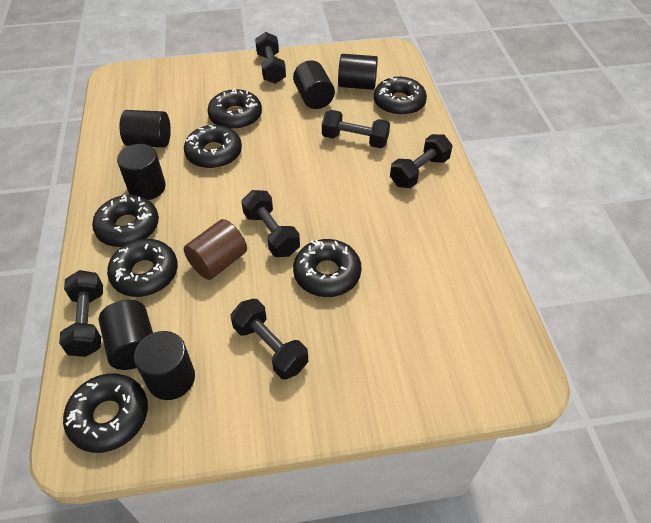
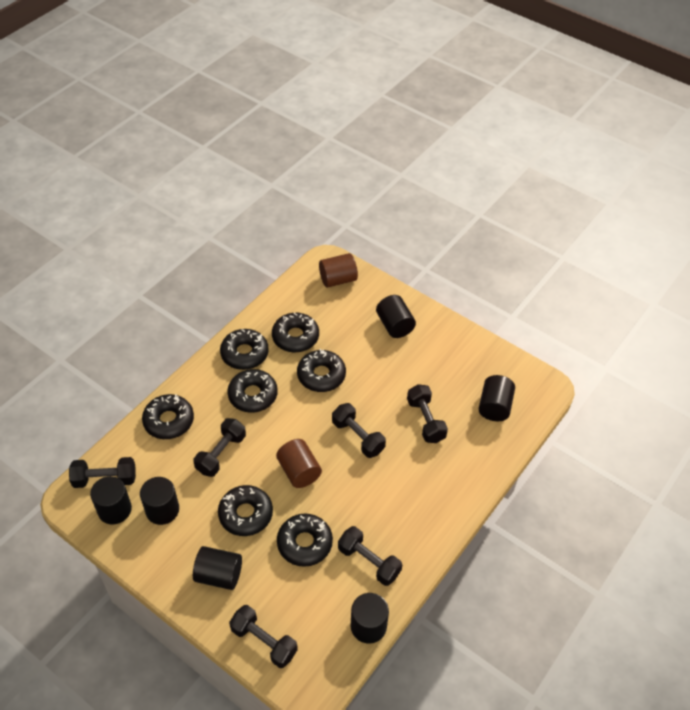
brown cylinder: [184,219,247,280] = 1 -> [276,439,322,488] [319,253,358,288] = 2

